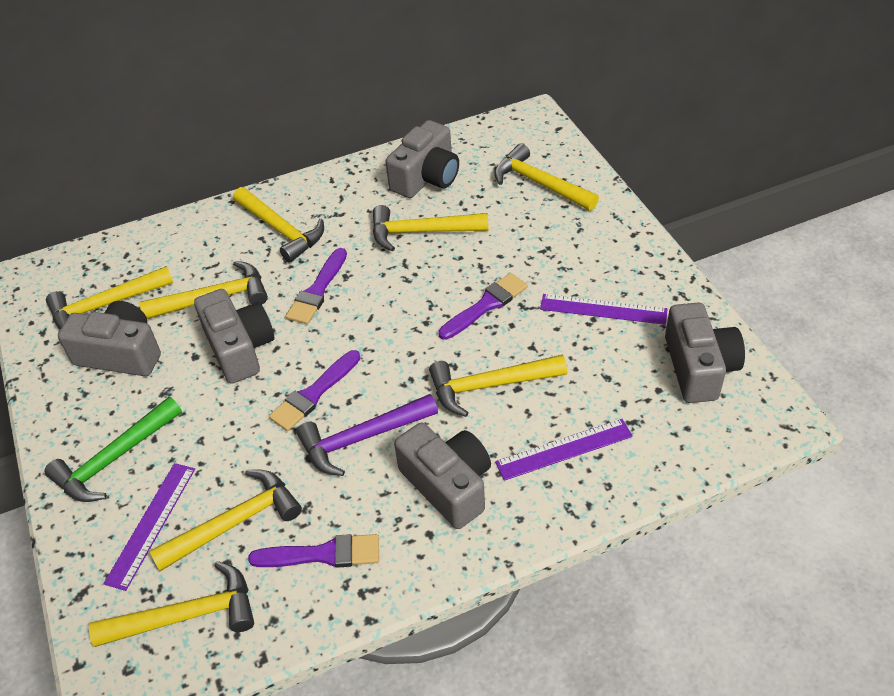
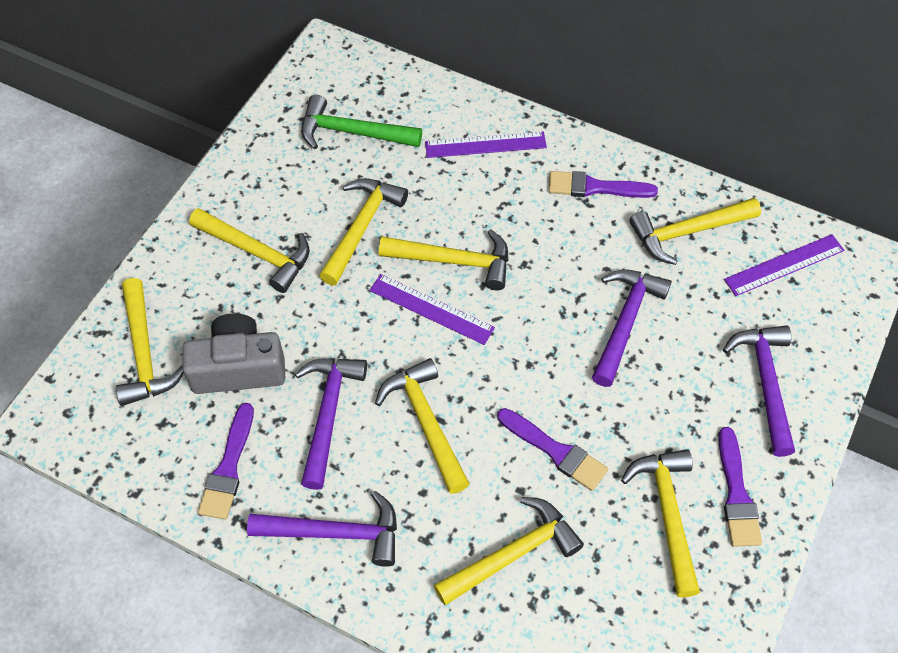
grey camera: [58,301,161,376] [194,289,274,384] [386,120,459,198] [394,423,491,529] [665,302,745,403] = 5 -> [182,313,286,394] = 1
purple hammer: [296,394,438,476] = 1 -> [247,491,397,567] [295,358,367,490] [592,269,672,387] [723,325,795,457] = 4

